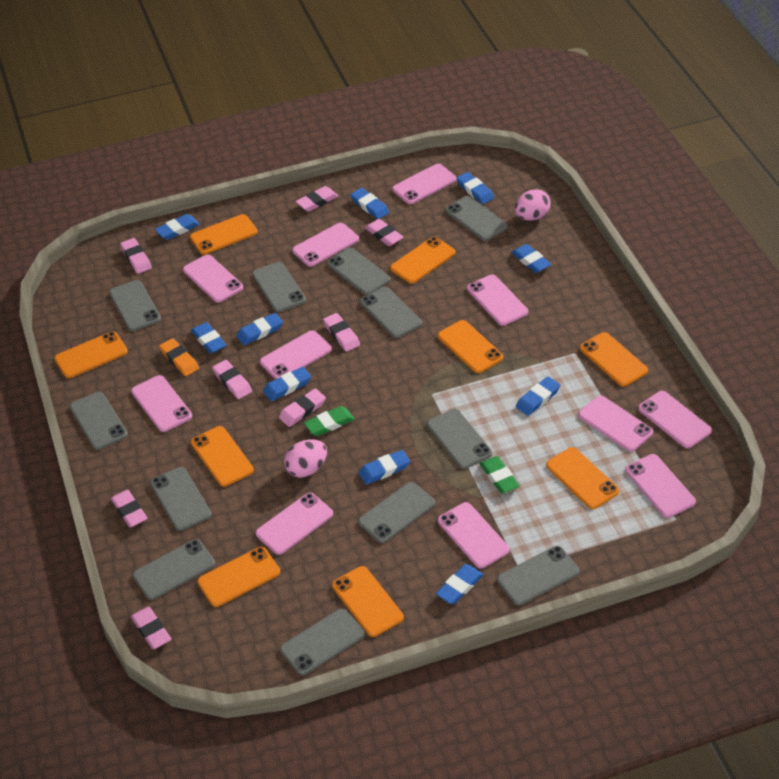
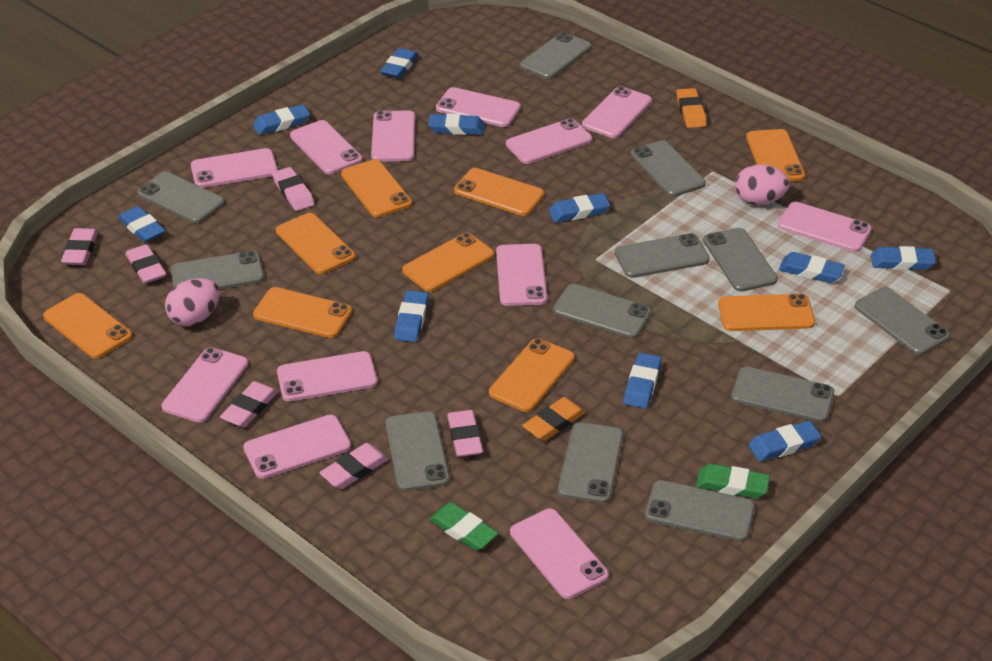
orange eraser: [159,338,199,376] = 1 -> [522,397,586,441] [676,88,707,128] = 2
pink eraser: [111,490,148,527] [120,238,152,274] [131,607,171,649] [212,360,252,399] [279,389,326,427] [296,186,338,212] [323,313,360,352] [365,219,404,246] = 8 -> [61,228,98,265] [125,244,166,284] [220,381,278,427] [272,167,314,211] [319,443,389,489] [447,410,483,457] = 6
pink phone: [131,375,192,432] [183,254,243,303] [256,493,333,555] [260,330,332,379] [292,223,359,267] [392,164,456,204] [438,502,509,569] [467,275,528,326] [578,396,653,452] [625,454,696,518] [638,391,712,448] = 11 -> [162,347,248,423] [191,148,278,188] [243,415,351,479] [277,351,377,402] [290,120,363,174] [371,110,415,161] [436,87,521,127] [496,244,547,306] [506,118,592,164] [510,508,609,599] [582,86,652,138] [778,202,872,252] = 12

